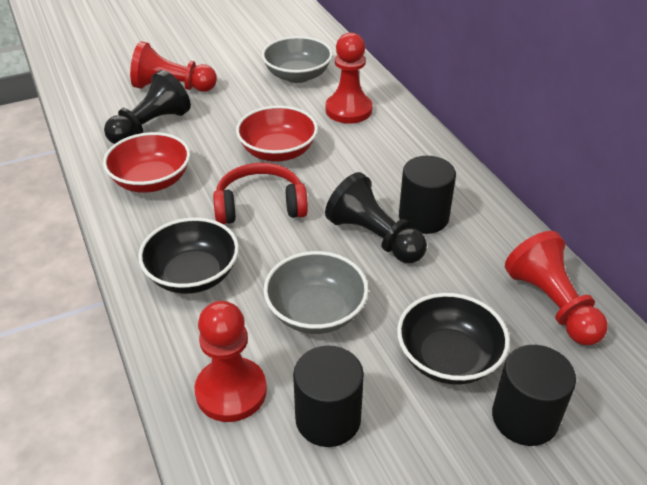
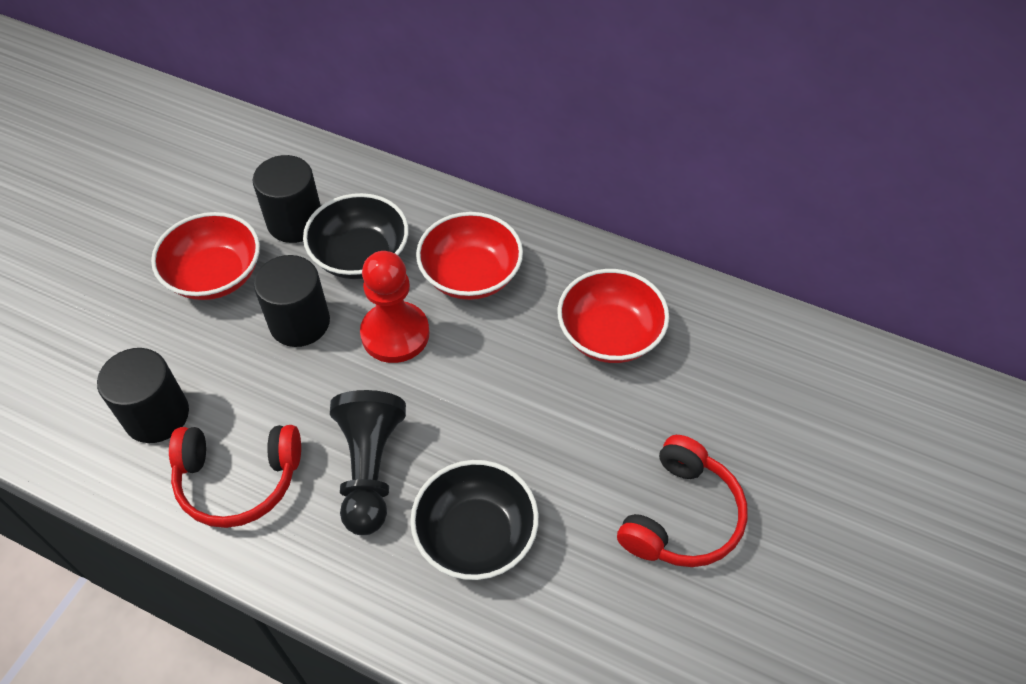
black pawn: [104,70,191,144] [325,172,427,263] = 2 -> [330,390,406,535] = 1
grey bowl: [262,36,333,83] [264,251,369,334] = 2 -> none = 0
red bowl: [103,132,190,193] [236,106,318,162] = 2 -> [151,212,260,300] [416,212,523,300] [557,269,669,363] = 3
red headphones: [213,163,308,224] = 1 -> [169,425,301,528] [617,435,748,567] = 2
red pawn: [130,41,217,92] [195,301,267,422] [326,32,373,124] [505,231,608,345] = 4 -> [360,251,429,363] = 1

